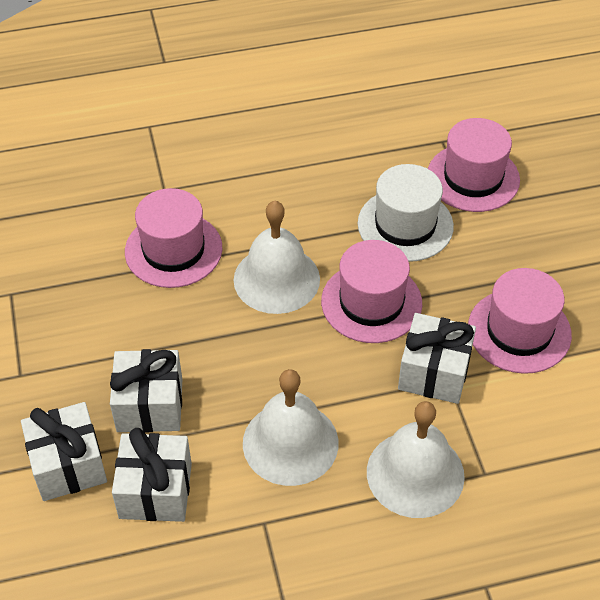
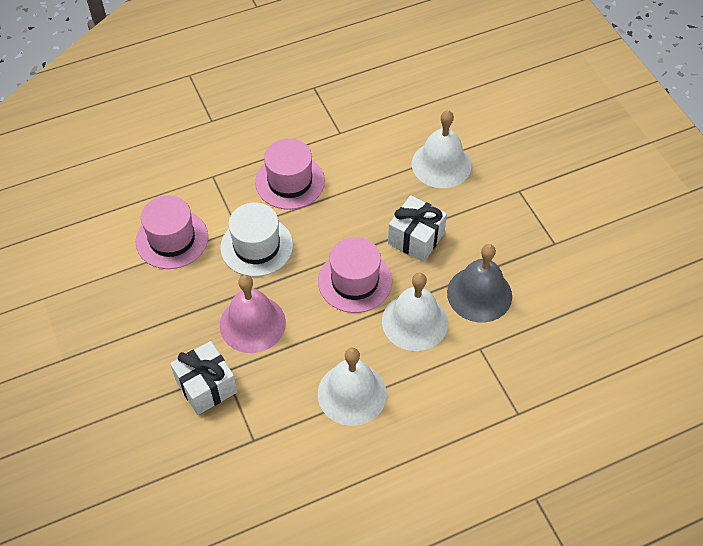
grey bell: none = 0 -> [447,244,512,323] = 1
pink bell: none = 0 -> [219,275,286,353] = 1
pink hat: [125,188,222,288] [321,240,422,343] [428,118,520,212] [468,268,572,374] = 4 -> [136,195,208,269] [255,138,325,210] [318,237,392,313] = 3
white gift: [21,402,107,501] [110,349,182,432] [112,428,192,522] [398,313,476,404] = 4 -> [170,341,238,415] [388,195,447,262] = 2

